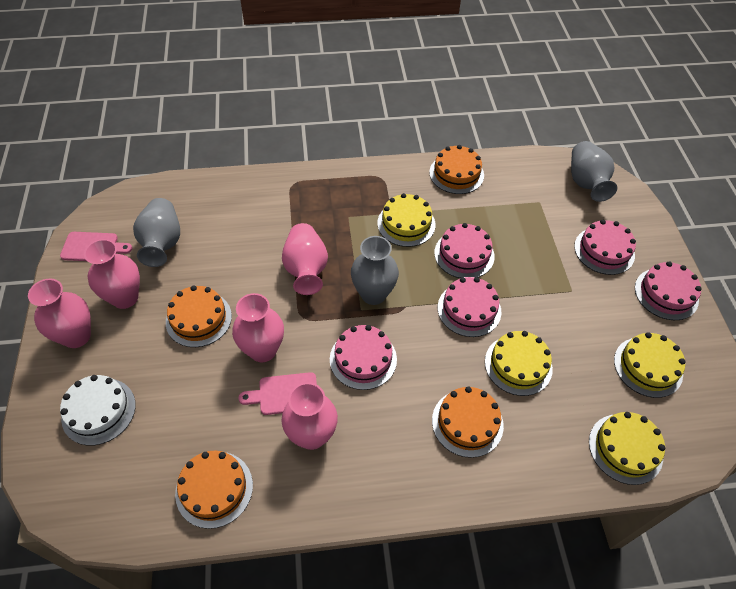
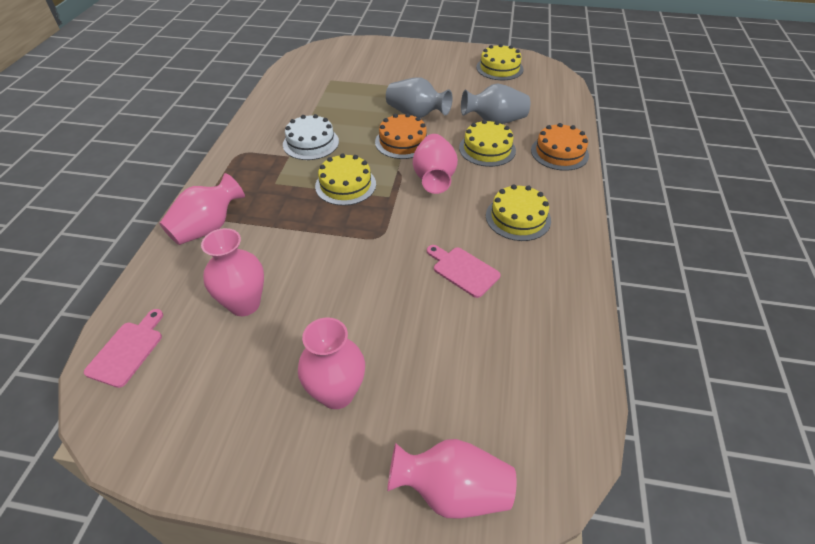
grey vase: [133,198,180,267] [351,236,399,305] [571,141,617,202] = 3 -> [386,77,453,118] [461,83,530,124] = 2
orange cake: [166,285,232,347] [175,451,253,529] [429,145,484,194] [432,387,504,458] = 4 -> [375,113,428,159] [531,123,589,171] = 2
pink cake: [330,325,397,390] [434,223,495,278] [438,277,501,337] [574,220,636,275] [635,261,701,320] = 5 -> none = 0

